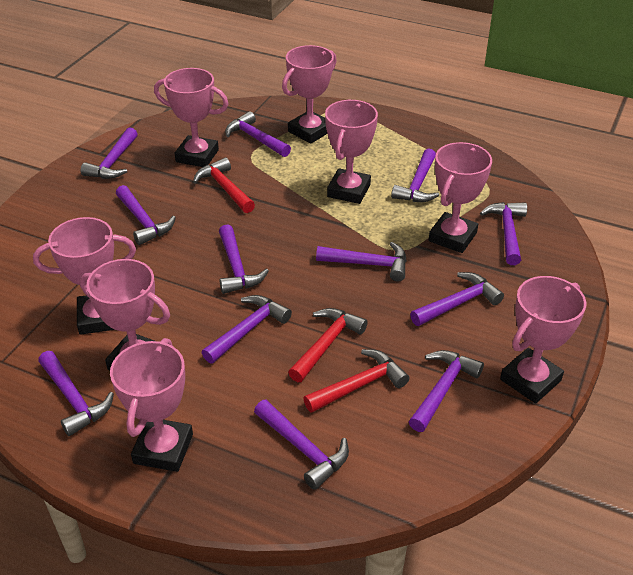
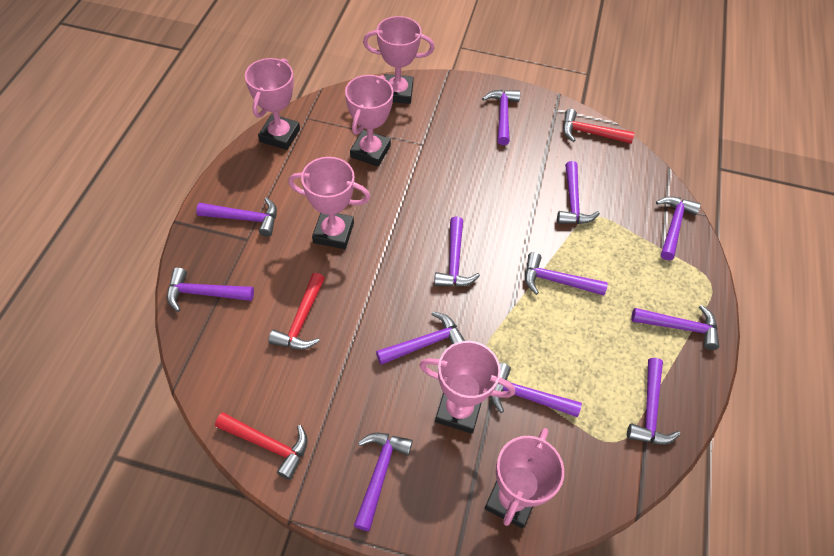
pink trophy: [33,217,136,335] [80,259,170,370] [110,338,193,472] [154,68,229,167] [282,45,337,144] [325,100,378,204] [429,142,492,253] [500,276,586,404] = 8 -> [245,58,300,150] [288,157,370,249] [345,75,393,167] [363,16,435,104] [419,341,515,434] [485,428,564,528] = 6

